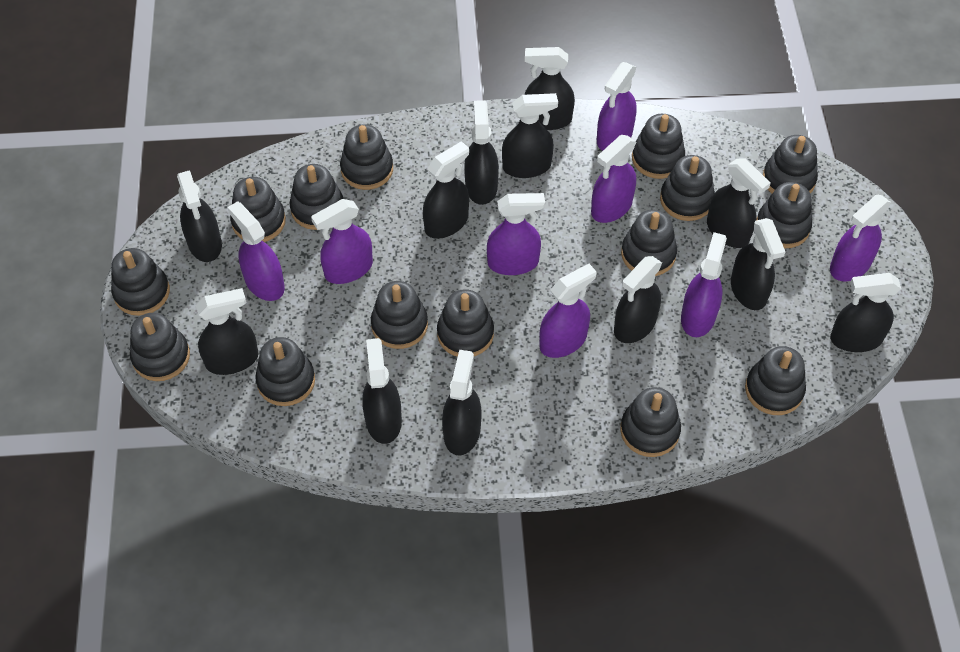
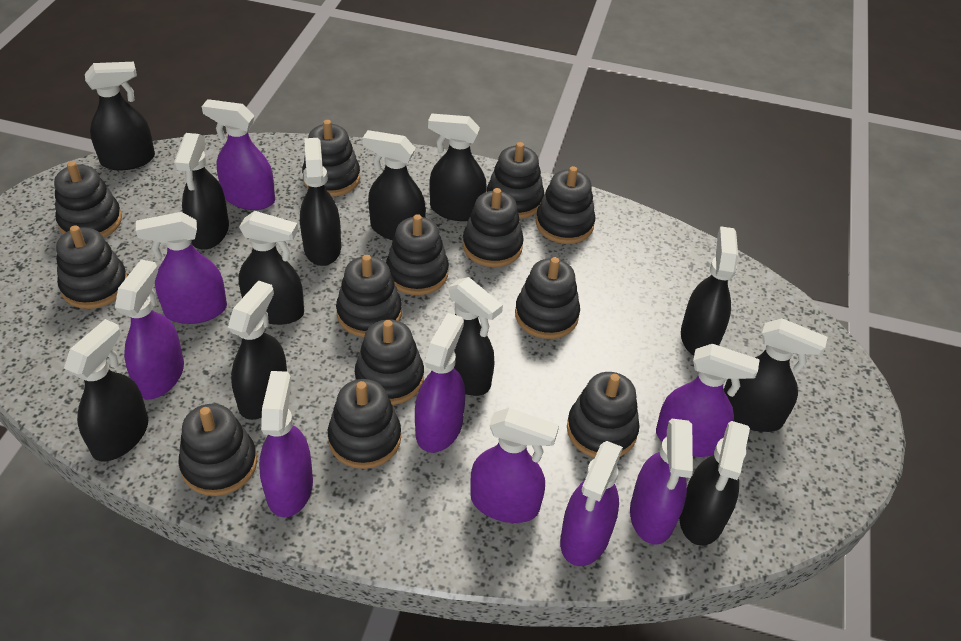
black stacking toy: [111,248,170,316] [130,313,190,381] [230,177,286,242] [255,337,315,406] [290,164,343,230] [340,124,393,190] [371,281,428,349] [437,289,494,357] [620,387,681,457] [621,210,677,276] [632,114,685,179] [660,155,715,221] [745,346,806,415] [756,182,812,248] [763,135,818,193] = 15 -> [54,161,122,238] [56,225,127,309] [178,404,257,496] [302,120,360,196] [328,379,401,469] [336,255,402,337] [355,319,424,405] [386,214,449,295] [463,188,524,267] [487,142,544,219] [515,257,580,339] [536,166,596,244] [567,372,640,458] = 13
purple spray bottle: [227,201,285,301] [311,199,373,284] [487,193,545,275] [539,264,597,358] [591,135,636,223] [597,62,637,151] [681,232,727,337] [830,195,891,281] = 8 -> [115,259,184,399] [136,212,227,324] [202,99,275,210] [259,371,313,517] [415,313,465,453] [470,408,559,523] [560,441,623,566] [630,419,693,544] [656,344,760,457] = 9

